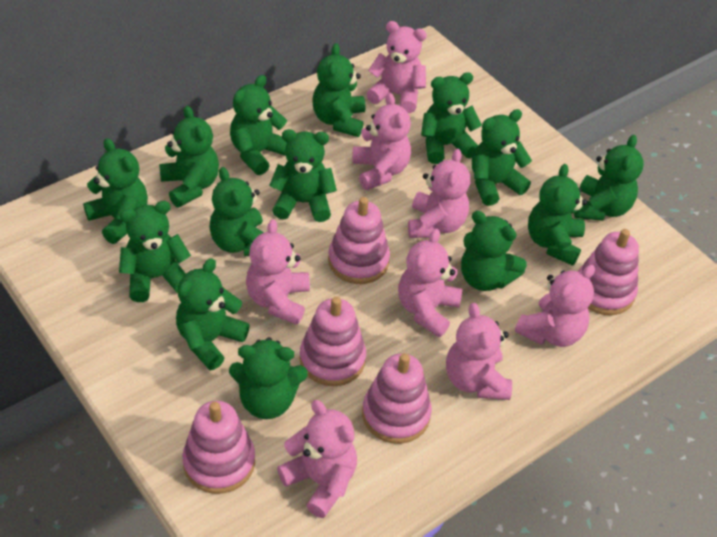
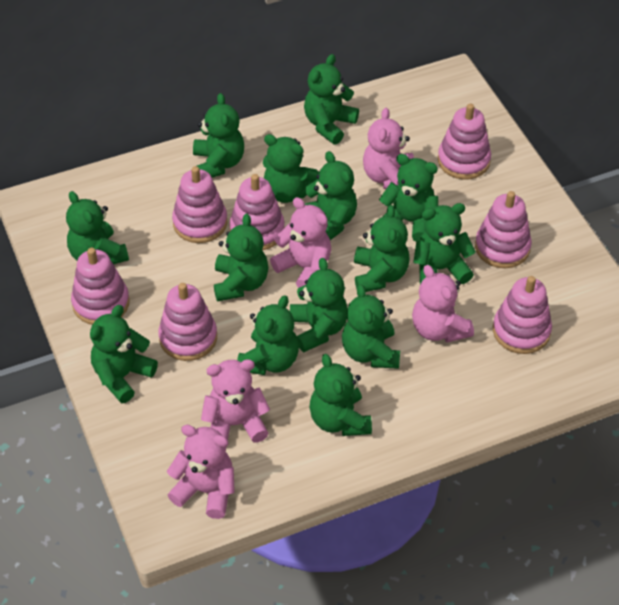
pink stacking toy: [182,401,255,494] [299,297,366,386] [328,197,390,284] [362,353,432,444] [578,229,639,315] = 5 -> [71,248,130,325] [158,283,217,361] [172,166,228,243] [229,174,285,250] [438,103,491,179] [475,191,532,268] [493,276,552,354] = 7
pink teddy bear: [246,219,310,325] [277,400,357,518] [352,93,411,190] [366,21,427,113] [398,229,462,337] [408,149,470,238] [446,303,512,400] [514,265,595,347] = 8 -> [167,425,235,519] [201,359,270,443] [270,197,331,288] [363,108,414,189] [412,265,474,343] = 5

